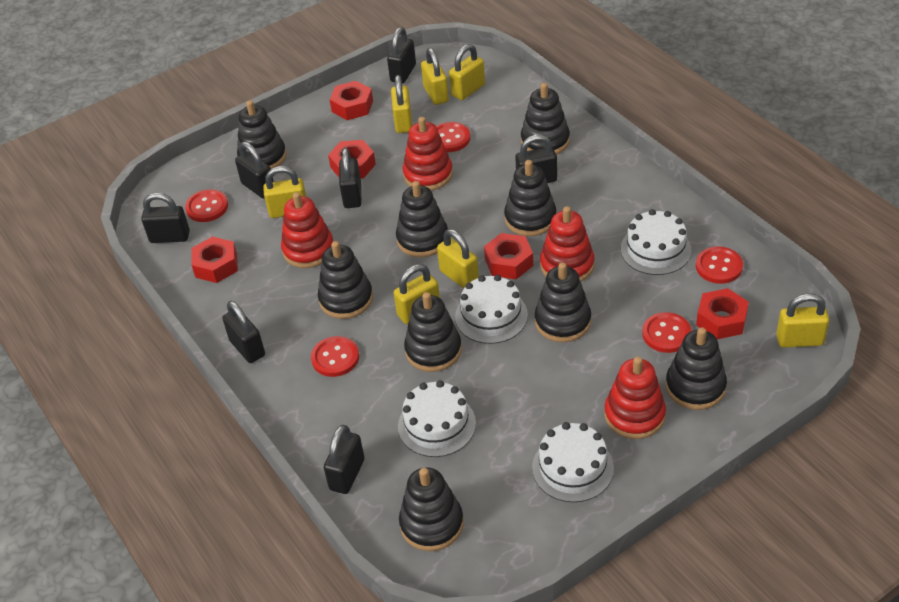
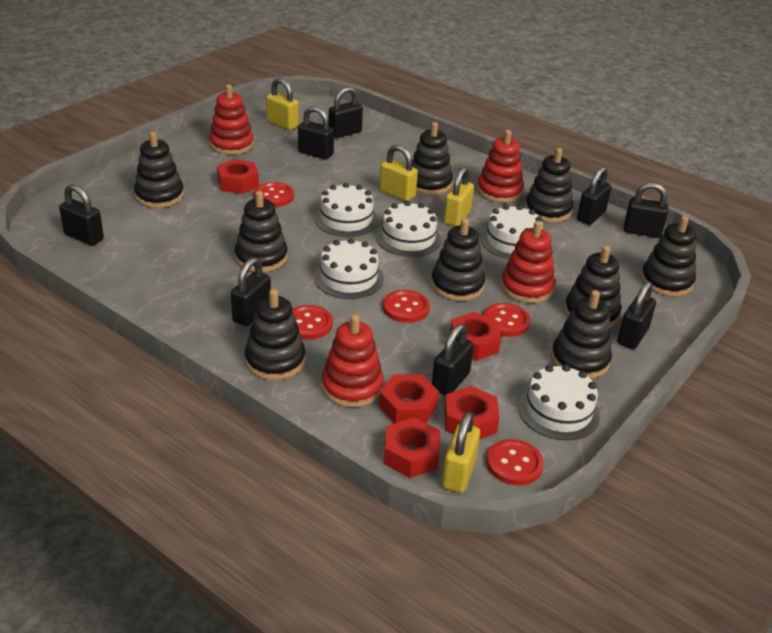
black padlock: [142,193,190,243] [222,301,265,363] [235,142,274,198] [324,425,365,494] [339,148,362,208] [387,27,416,83] [515,134,557,183] = 7 -> [59,184,104,245] [231,258,271,326] [298,106,334,160] [329,87,363,138] [432,324,474,396] [577,167,611,225] [617,281,656,349] [624,182,668,238] = 8
white cake: [398,380,476,457] [455,275,528,344] [532,422,614,502] [621,209,692,275] = 4 -> [314,238,384,299] [315,183,378,237] [376,201,441,257] [480,205,543,259] [518,365,600,440] = 5
yellow padlock: [263,166,306,218] [391,75,412,133] [394,264,440,324] [421,48,449,105] [437,229,479,288] [449,44,485,100] [776,293,829,348] = 7 -> [266,78,299,130] [379,144,418,201] [442,412,480,493] [443,167,474,226] = 4

